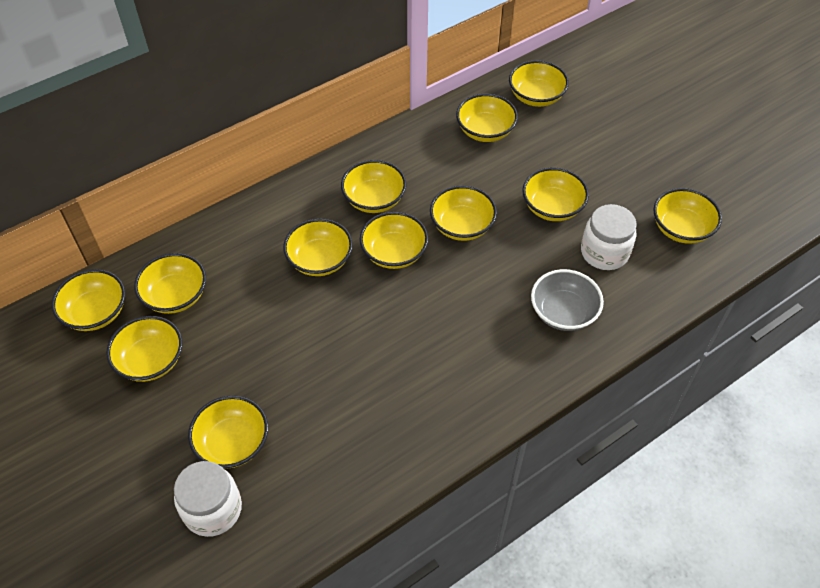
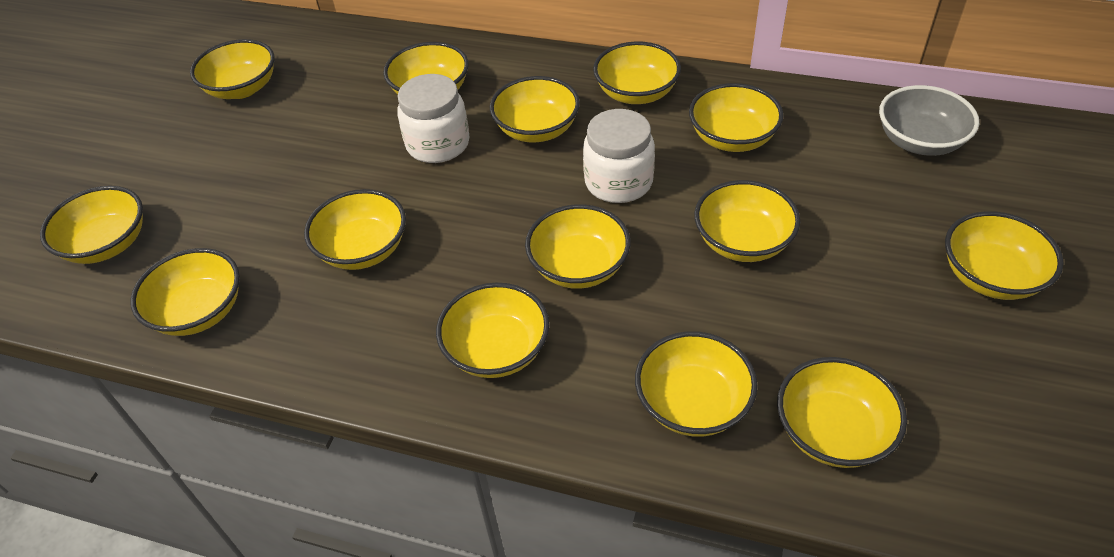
yellow bowl: [52,269,125,331] [106,316,182,382] [134,253,206,314] [188,395,268,469] [283,219,353,276] [341,160,407,213] [360,212,428,269] [430,186,497,241] [456,94,518,142] [509,60,569,107] [522,168,589,221] [653,188,722,244] = 12 -> [40,186,143,264] [130,248,240,336] [190,39,275,99] [304,189,406,270] [383,42,469,94] [436,282,549,378] [490,76,580,143] [525,204,631,289] [593,41,681,104] [635,331,758,437] [689,83,784,152] [694,180,801,262] [777,357,907,468] [945,211,1064,300] = 14

